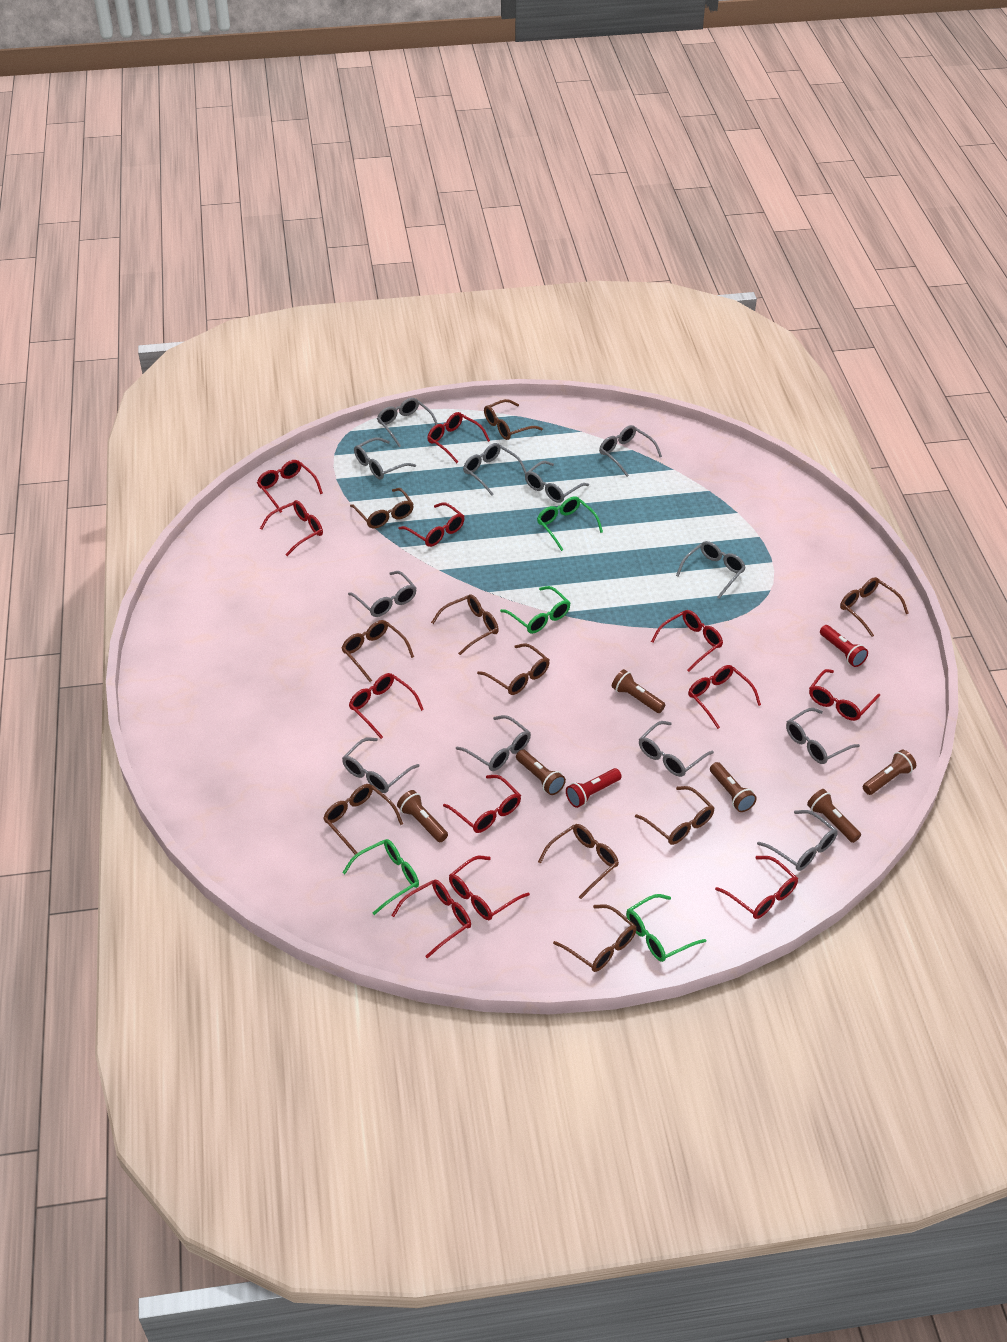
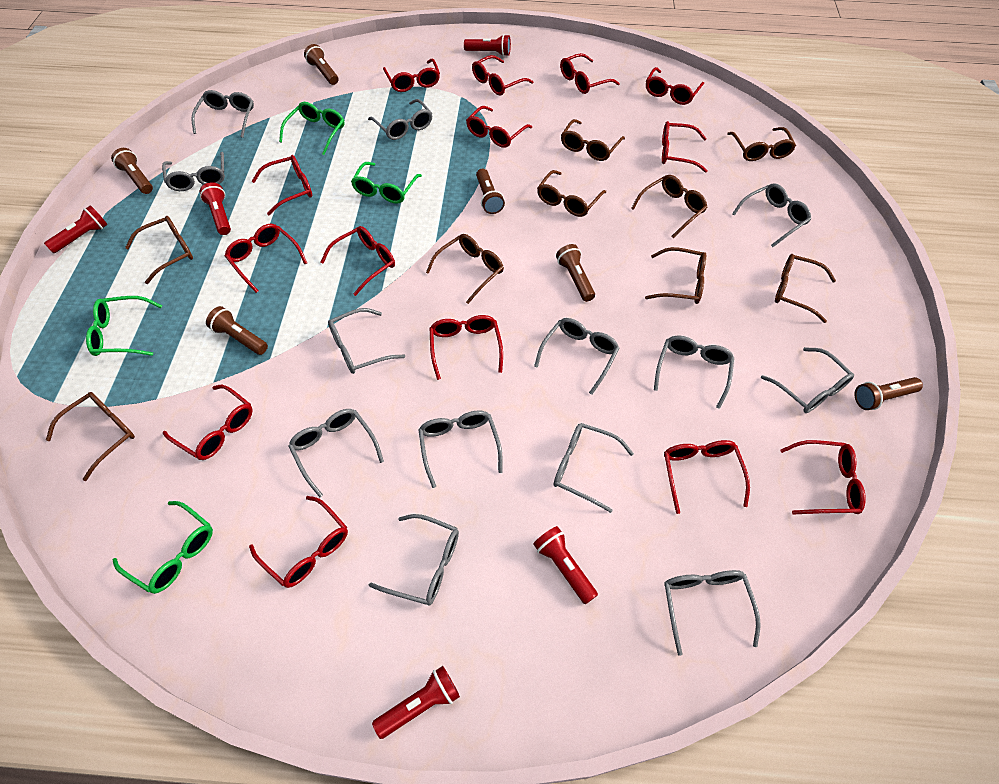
brown glasses: [323,784,403,855] [342,620,414,682] [350,488,414,528] [431,594,499,655] [477,643,550,695] [484,399,543,440] [538,824,619,899] [553,904,637,972] [635,786,714,845] [840,577,909,637] = 10 -> [46,392,135,481] [125,216,193,284] [426,234,504,304] [537,170,606,217] [561,119,625,161] [631,175,708,238] [645,247,706,304] [727,127,796,161] [775,254,836,323] = 9
grey glasses: [342,737,419,793] [348,571,416,617] [354,437,416,480] [377,398,437,447] [456,715,531,771] [463,443,526,495] [525,461,589,503] [599,425,662,477] [639,721,714,777] [676,541,746,599] [757,810,838,871] [786,708,860,764] = 12 -> [162,152,225,191] [191,90,254,138] [288,409,384,497] [328,308,405,374] [368,99,433,140] [369,514,459,606] [418,410,503,488] [534,318,620,395] [554,423,634,513] [654,336,734,409] [664,570,761,656] [732,183,811,247] [761,347,854,413] = 13
red flashlight: [566,768,622,808] [820,625,868,667] = 2 -> [44,205,107,253] [200,182,231,235] [372,666,460,739] [464,34,511,56] [533,526,598,604] = 5
red glasses: [257,460,323,513] [260,500,323,556] [349,673,424,739] [391,879,471,958] [398,502,465,547] [427,412,490,463] [443,775,521,833] [449,856,530,920] [651,610,723,672] [688,665,761,729] [715,856,798,919] [809,669,880,721] = 12 -> [163,385,253,460] [225,224,307,293] [249,496,348,588] [252,155,312,215] [321,226,395,296] [383,59,440,92] [430,315,503,380] [466,106,532,148] [472,55,533,95] [560,53,620,94] [646,67,704,105] [662,121,707,173] [664,440,750,514] [780,440,866,515] = 14

